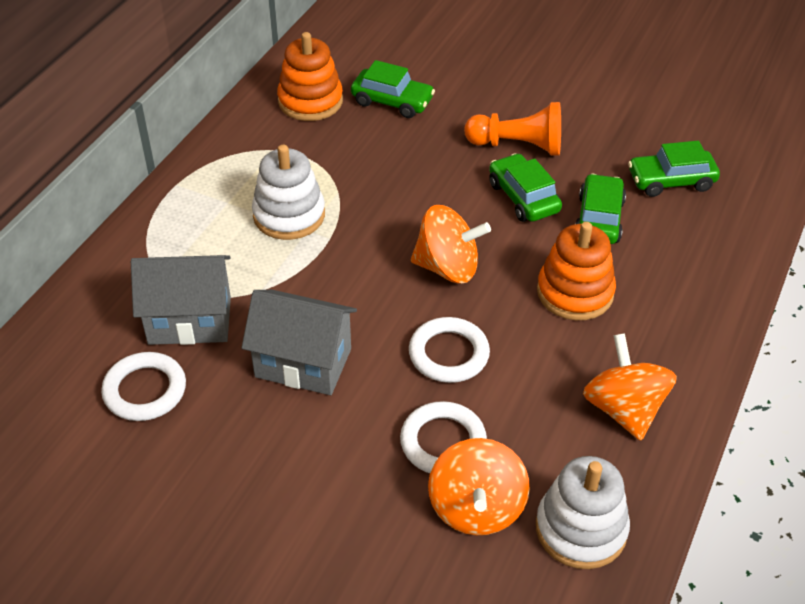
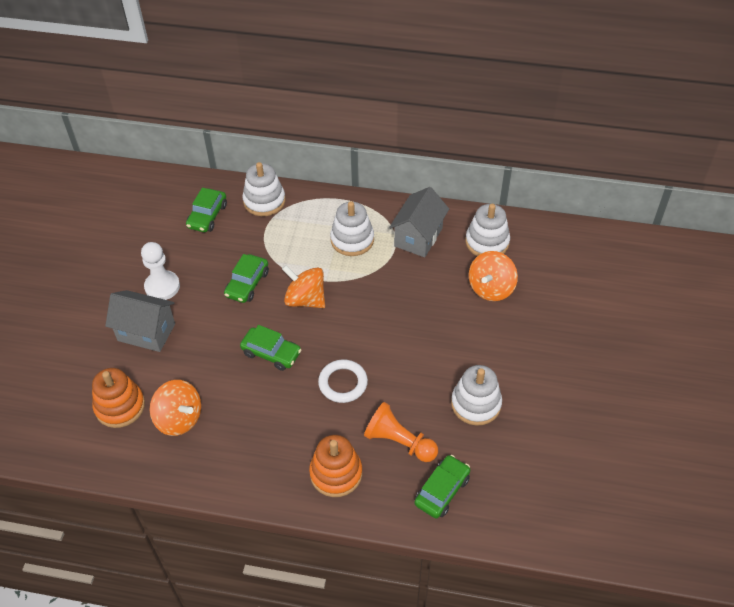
white pawn: none = 0 -> [141,242,180,300] = 1
white ring: [101,352,186,421] [400,401,487,473] [409,317,490,383] = 3 -> [318,359,368,403] = 1
white stacking toy: [252,145,325,240] [536,456,630,569] = 2 -> [242,162,285,216] [330,201,374,256] [451,365,502,426] [465,204,510,256] = 4

